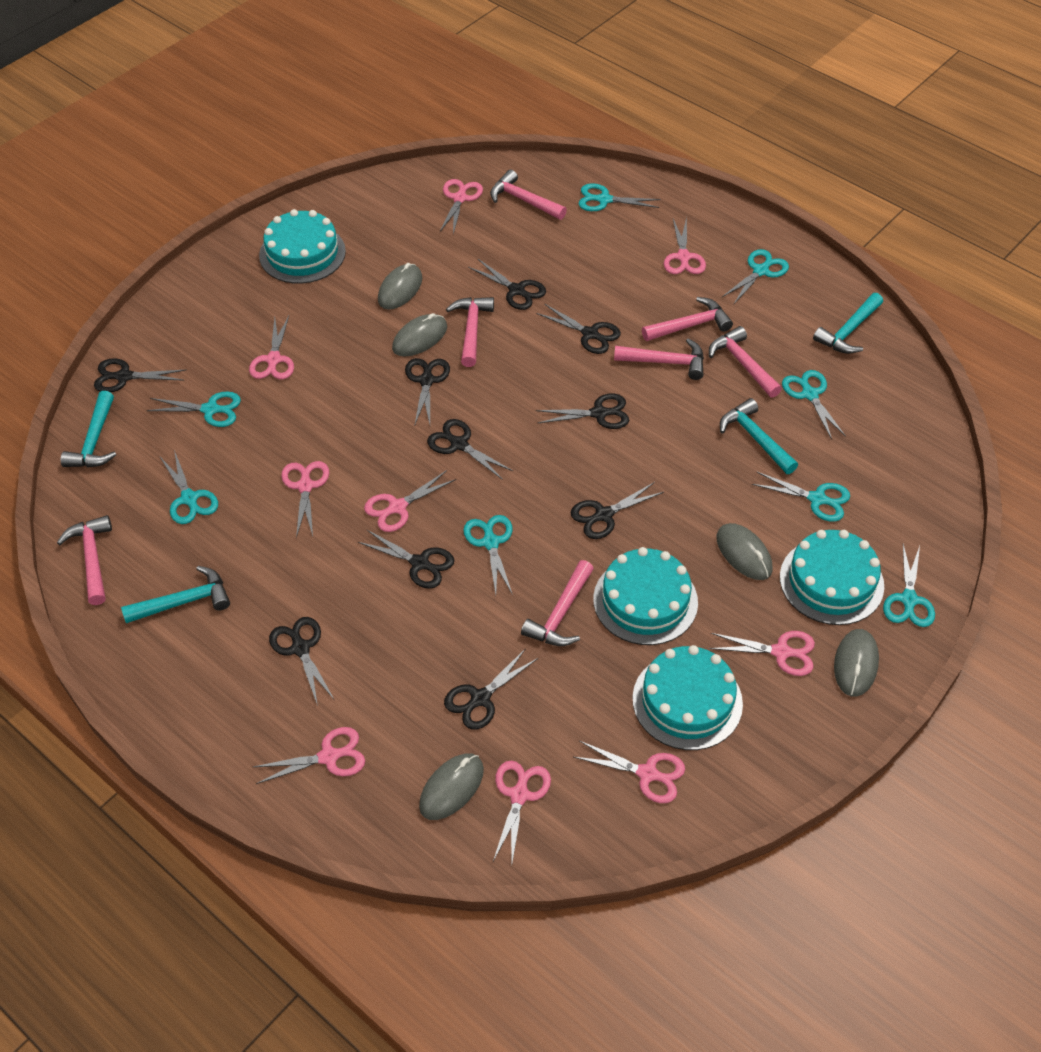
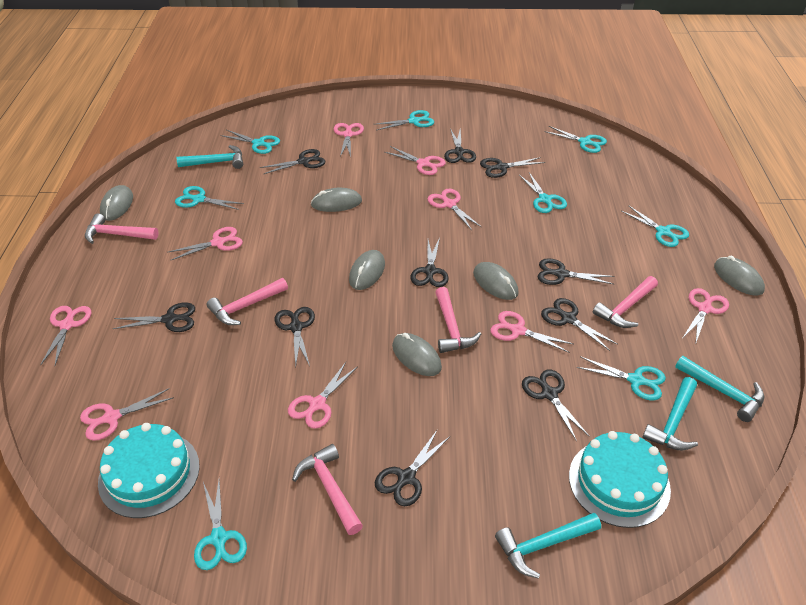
grey mouse: [378,263,422,310] [392,313,447,356] [419,753,484,820] [717,523,773,580] [834,629,879,697] = 5 -> [100,185,133,221] [311,188,362,212] [349,250,385,290] [392,333,442,376] [473,262,519,300] [714,256,765,296] = 6
pink hammer: [57,515,112,605] [446,297,494,367] [490,170,567,220] [521,560,594,646] [614,338,704,380] [642,297,733,341] [709,326,782,398] = 7 -> [85,213,159,244] [207,278,288,325] [292,444,363,535] [435,287,481,353] [593,276,658,328] = 5
turquoise cake: [259,209,346,284] [593,547,698,645] [632,645,743,750] [780,530,884,625] = 4 -> [98,423,200,518] [569,431,671,528] = 2

